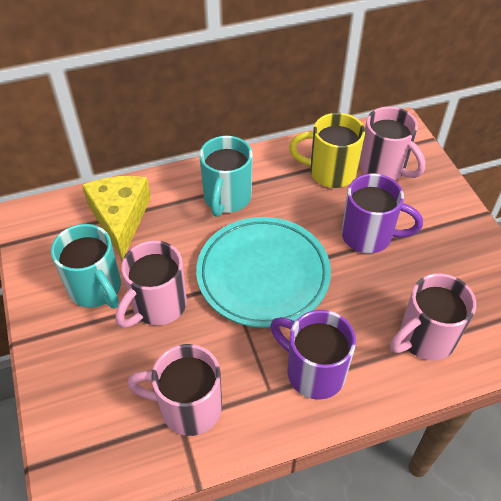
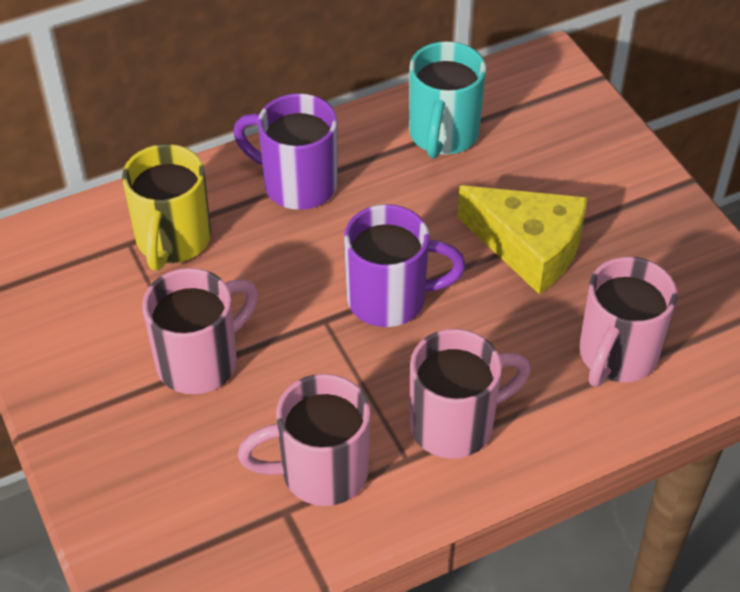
turquoise mug: [51,224,121,308] [199,136,253,217] = 2 -> [409,41,486,159] = 1
turquoise plate: [196,217,331,328] = 1 -> none = 0

